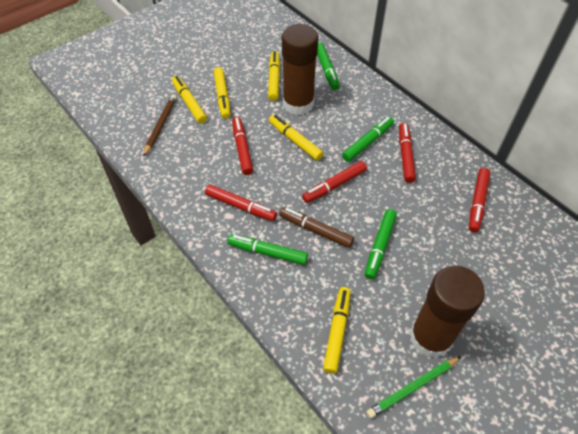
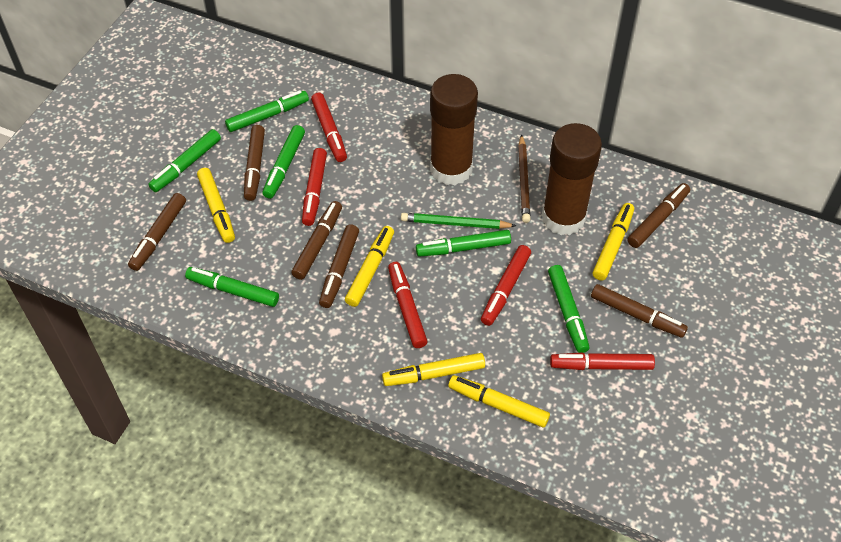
brown marker: [279,207,354,248] = 1 -> [128,193,186,271] [244,125,265,201] [291,201,342,280] [319,224,359,308] [591,284,688,338] [628,183,690,248] = 6
green marker: [228,234,308,265] [317,42,340,90] [342,117,394,162] [365,209,397,279] = 4 -> [148,129,221,192] [185,267,279,307] [225,90,309,132] [262,125,305,199] [416,230,511,257] [548,265,590,353] = 6

